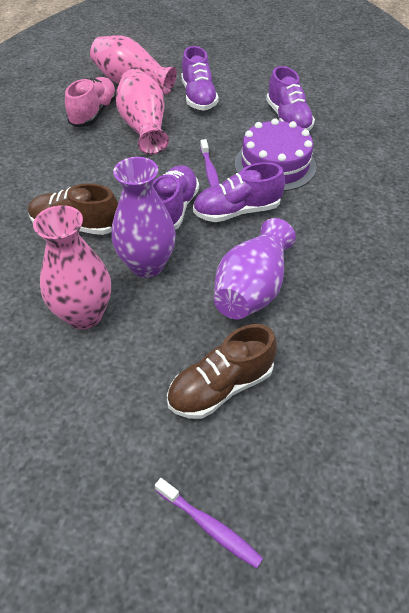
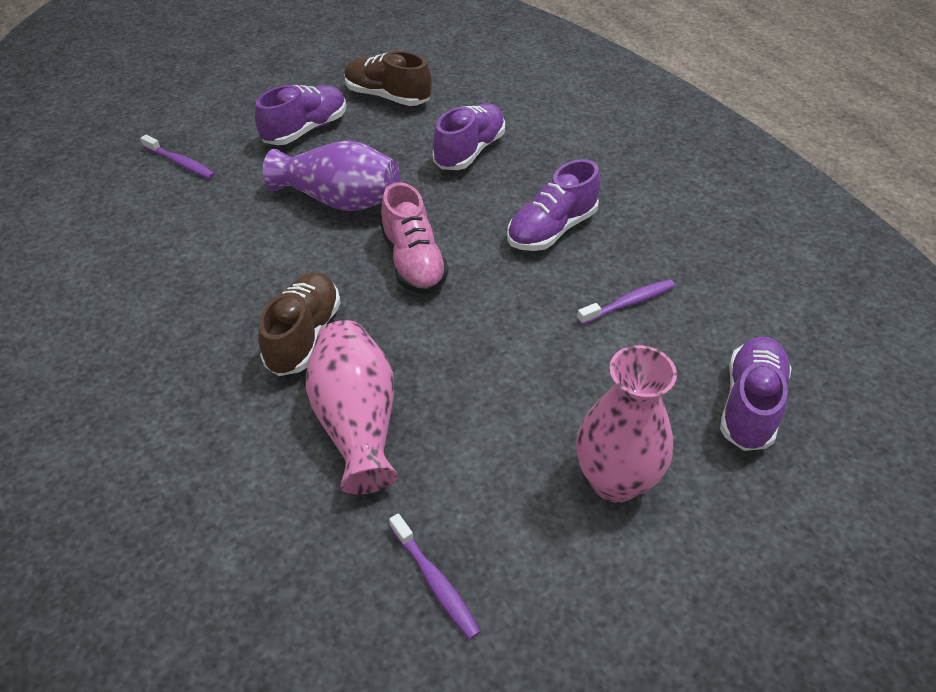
pink vase: [33,205,111,329] [90,35,177,95] [116,69,169,154] = 3 -> [306,320,398,494] [576,345,677,503] = 2
purple cake: [235,118,316,191] = 1 -> none = 0
purple toothbrush: [155,478,263,569] [200,139,220,187] = 2 -> [140,135,215,179] [389,513,481,640] [577,279,675,325] = 3
purple vase: [112,157,176,278] [214,218,296,319] = 2 -> [263,141,400,211] = 1

